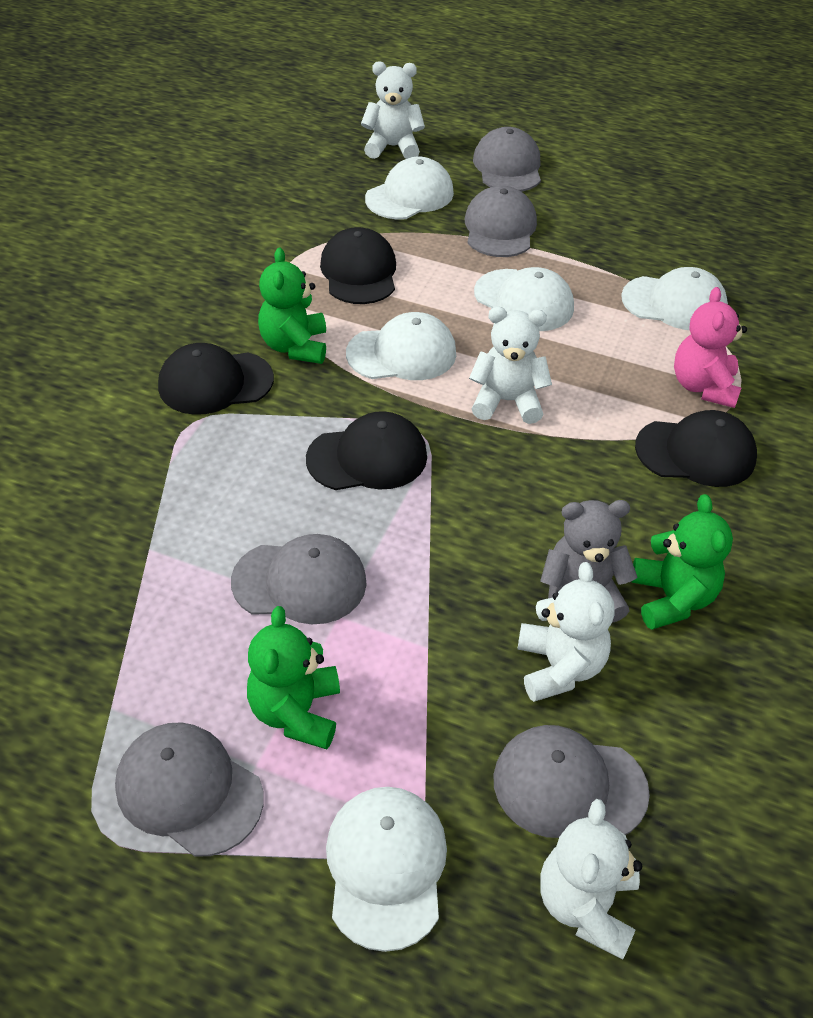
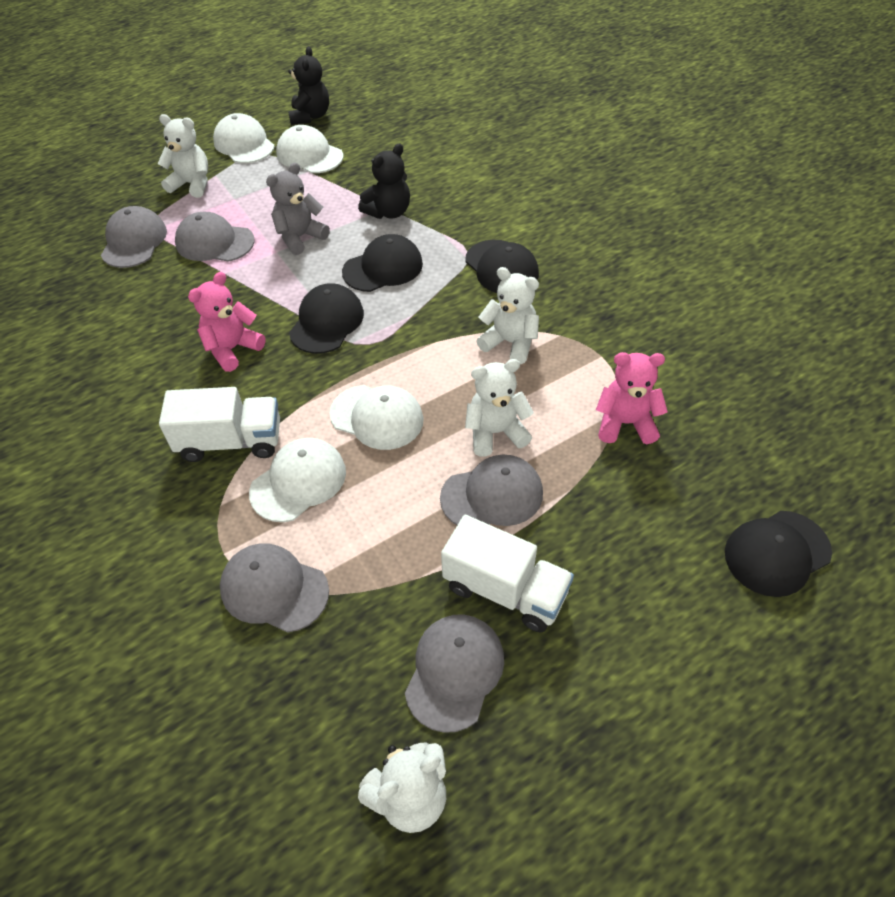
black teddy bear: none = 0 -> [288,46,329,125] [358,144,410,219] = 2
green teddy bear: [247,606,340,749] [258,248,326,364] [631,494,733,630] = 3 -> none = 0
pink teddy bear: [674,287,747,408] = 1 -> [188,272,266,372] [596,352,668,444] = 2
white cap: [326,787,447,952] [346,312,456,380] [365,157,454,220] [474,267,574,331] [621,267,728,330] = 5 -> [213,113,274,163] [249,438,346,522] [276,125,343,173] [329,385,424,450] = 4
white truck: none = 0 -> [159,387,280,462] [441,515,574,633] = 2

